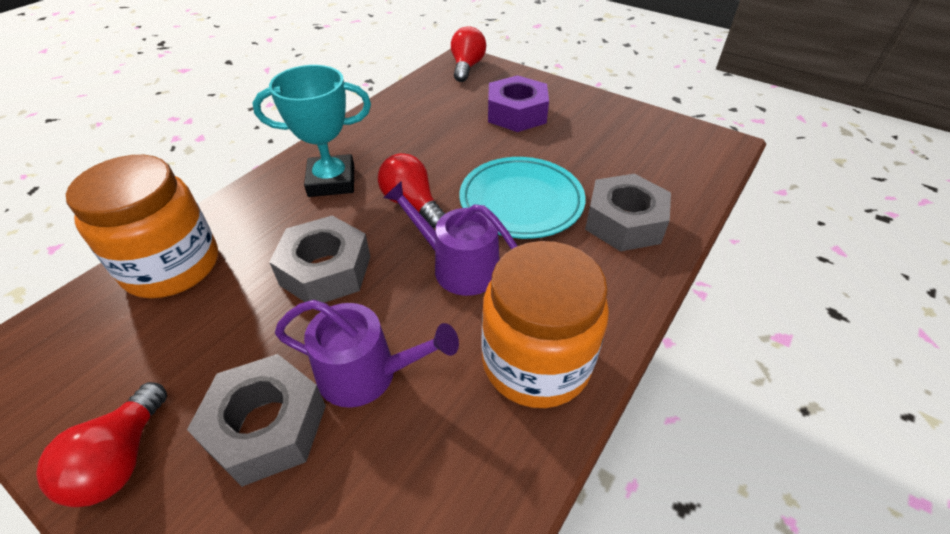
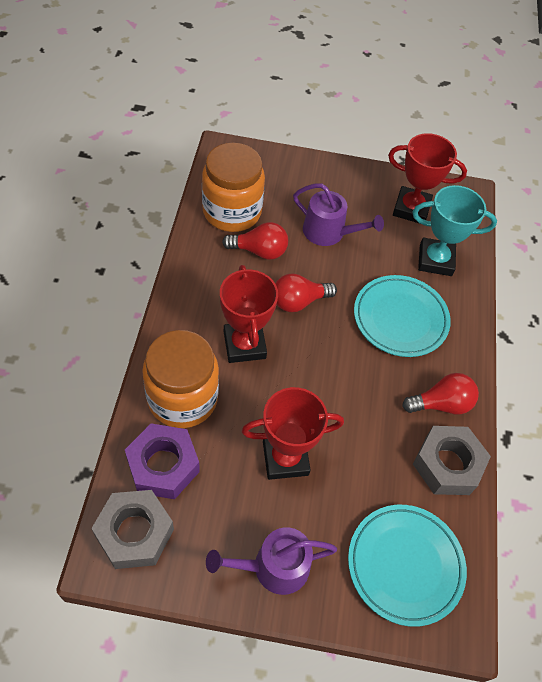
grey nut: [187,354,326,487] [269,216,370,303] [585,174,671,252] = 3 -> [91,490,174,569] [413,426,491,495] = 2
red trophy: none = 0 -> [220,265,278,363] [242,387,344,480] [388,133,467,223] = 3
turquoise plate: [459,157,586,239] = 1 -> [348,505,467,627] [354,275,451,357] = 2

